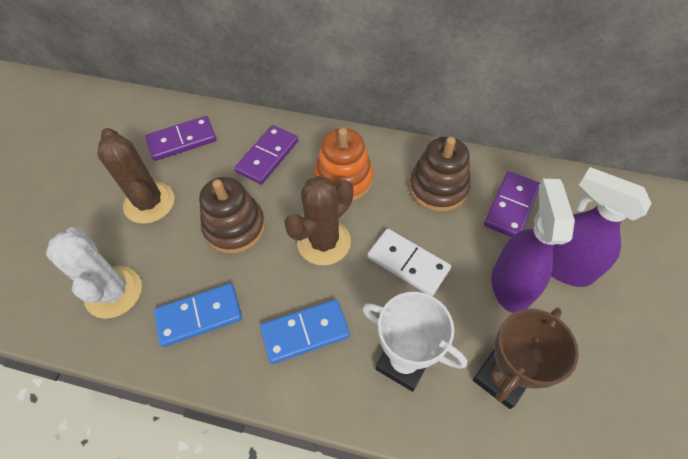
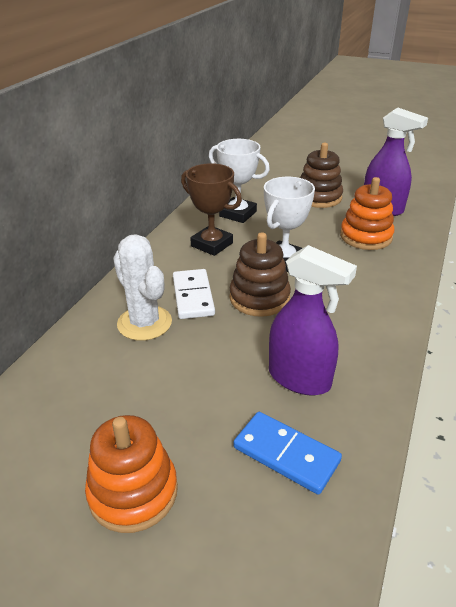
blue domino: [154,283,242,347] [260,299,350,364] = 2 -> [234,412,342,495] = 1
brown cactus: [97,128,174,224] [284,176,353,266] = 2 -> none = 0
orange stacking toy: [314,128,373,202] = 1 -> [85,415,178,533] [340,177,394,250] = 2
purple domino: [145,116,216,161] [234,125,298,185] [484,171,540,237] = 3 -> none = 0
white trophy: [362,292,467,392] = 1 -> [209,139,270,223] [264,177,315,272] = 2

